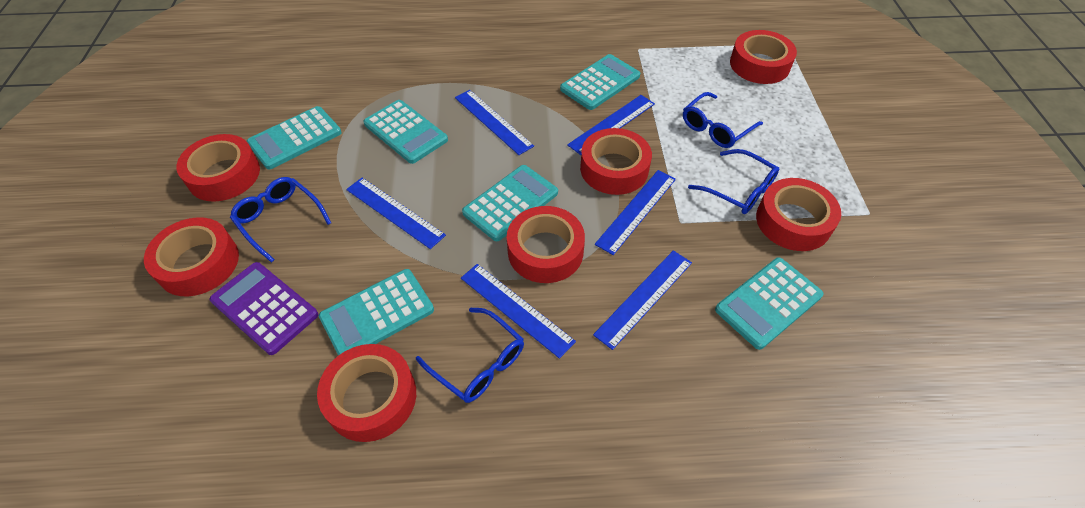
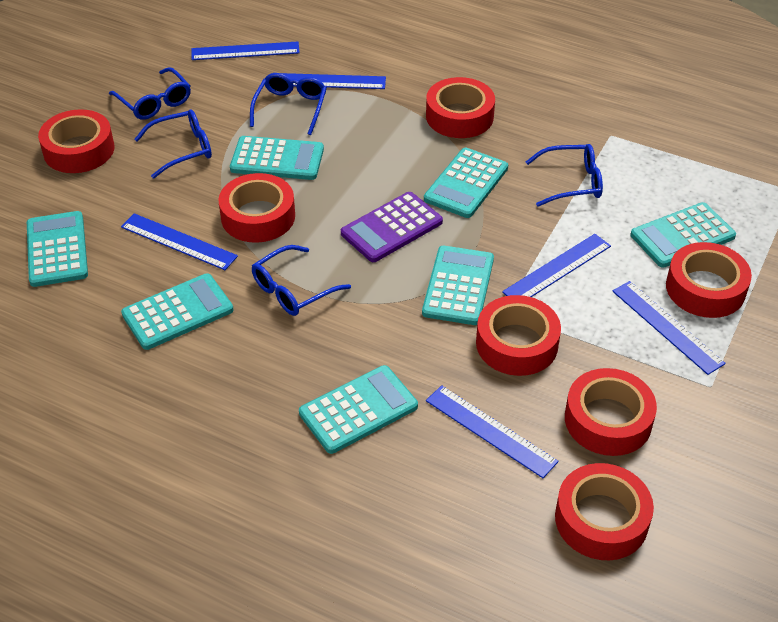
blue glasses: [230,177,331,263] [416,308,524,403] [683,92,763,148] [688,149,779,214] = 4 -> [109,67,191,120] [135,109,212,178] [250,73,327,135] [252,245,351,316] [526,144,603,207] = 5
turquoise calculator: [247,106,341,169] [319,269,434,356] [364,100,448,164] [462,165,558,241] [560,54,640,110] [715,258,824,350] = 6 -> [27,211,88,287] [121,273,234,350] [230,136,324,180] [299,365,418,454] [422,246,494,325] [424,148,508,218] [630,202,736,268] = 7

